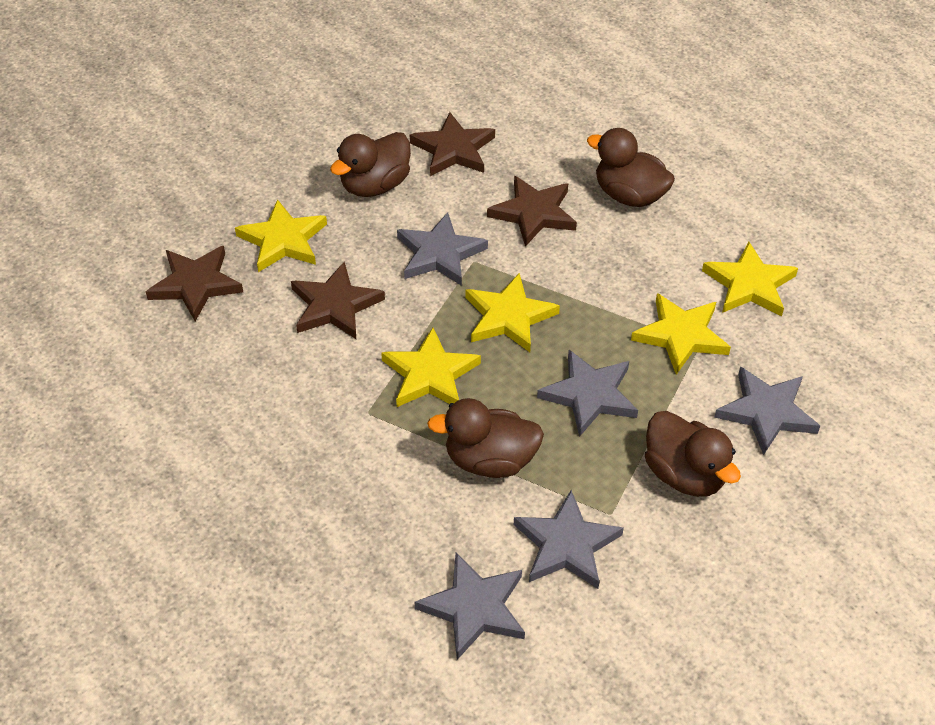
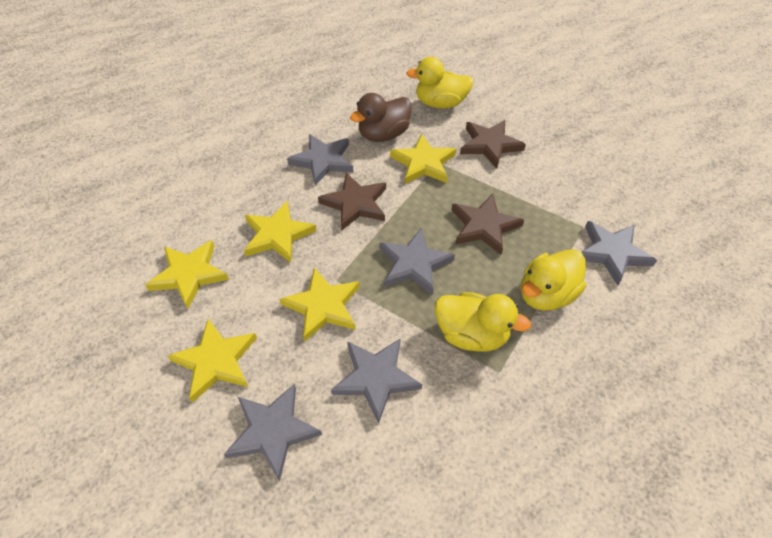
brown duck: [330,132,411,197] [427,398,544,478] [587,128,675,207] [645,411,741,497] = 4 -> [350,93,412,142] = 1
brown star: [146,246,243,321] [291,262,385,339] [410,112,495,176] [487,176,577,247] = 4 -> [318,173,386,230] [451,194,524,255] [460,120,526,169] = 3
yellow duck: none = 0 -> [406,57,474,109] [435,292,531,352] [521,249,586,311] = 3

